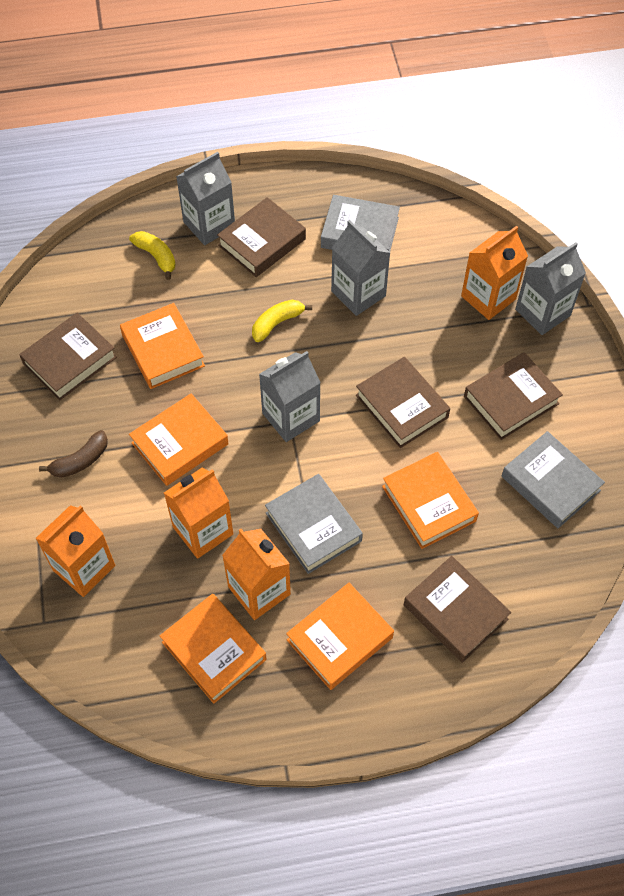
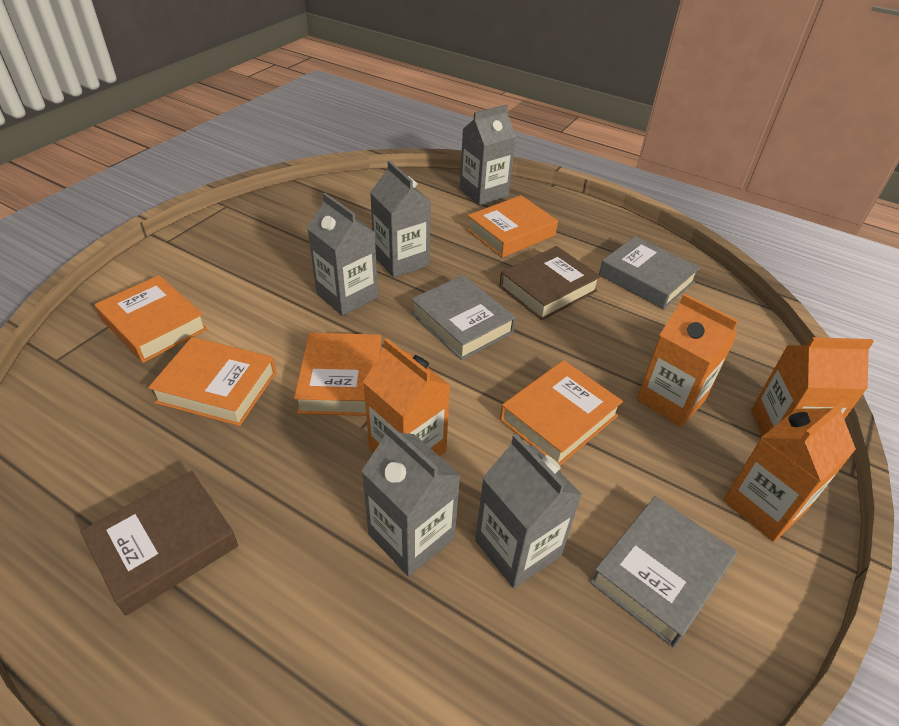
brown banana: [39,430,108,478] = 1 -> none = 0
brown book: [19,313,117,401] [217,197,306,277] [356,357,450,448] [404,556,511,663] [464,352,563,440] = 5 -> [80,471,238,616] [499,246,601,320] = 2
grey carton: [176,152,235,245] [259,351,321,442] [331,220,390,316] [515,242,586,335] = 4 -> [307,193,378,316] [362,424,461,576] [370,161,431,278] [460,104,516,206] [475,434,582,588] = 5
yellow banana: [129,231,176,280] [252,300,312,342] = 2 -> none = 0

